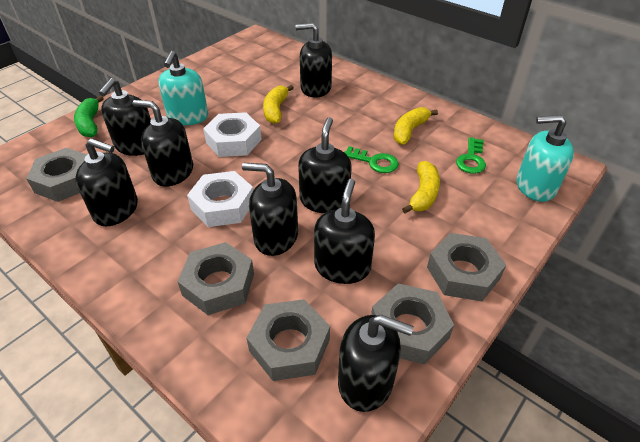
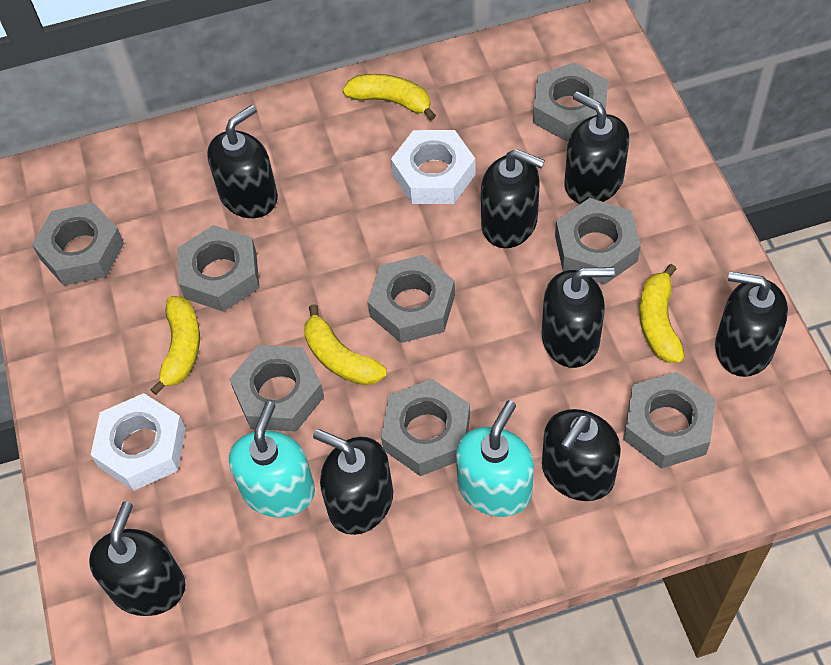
green banana: [74,96,104,137] = 1 -> none = 0
green key: [344,146,399,173] [456,137,486,174] = 2 -> none = 0
grey nut: [26,148,88,202] [177,242,254,315] [246,299,330,381] [371,283,454,364] [427,233,506,301] = 5 -> [32,203,124,285] [177,225,259,312] [229,345,324,432] [368,255,455,343] [381,379,470,476] [533,62,608,142] [555,198,641,285] [623,372,716,469] = 8
yellow banana: [263,85,294,124] [394,107,438,145] [402,161,440,213] = 3 -> [150,296,200,395] [304,304,387,386] [343,74,436,120] [639,264,685,363] = 4

